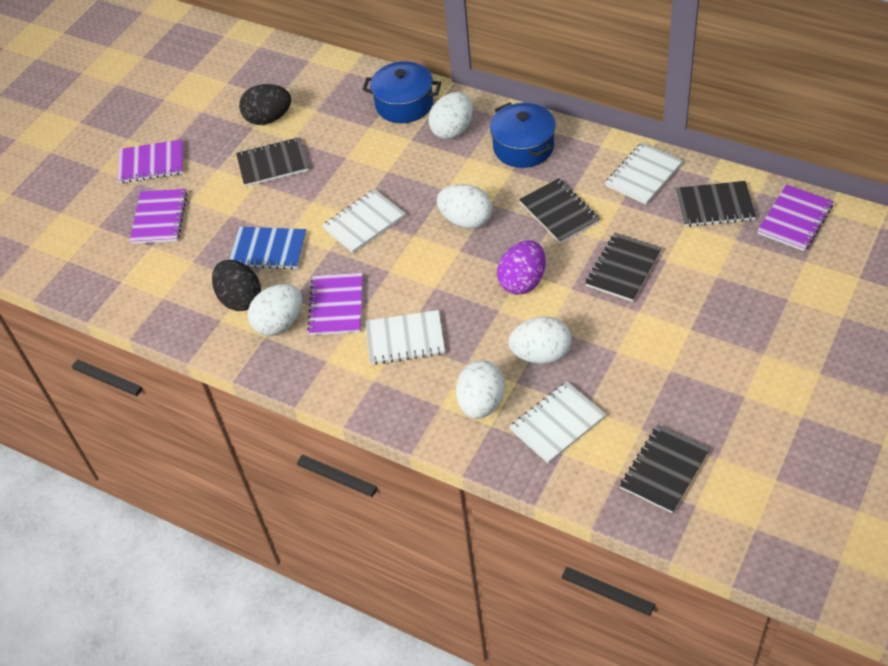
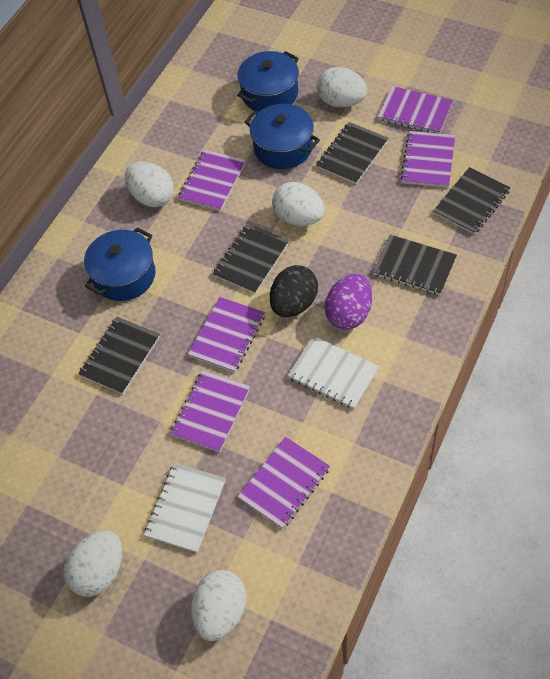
black egg: [212,260,261,311] [239,84,291,125] = 2 -> [270,265,318,317] = 1
blue notebook: [229,227,307,269] = 1 -> none = 0
blue pot: [362,61,441,123] [490,102,556,168] = 2 -> [84,227,155,301] [237,51,299,112] [245,104,320,169] = 3
purple notebook: [117,139,183,183] [130,189,187,244] [307,273,363,335] [757,184,834,251] = 4 -> [170,370,250,453] [178,149,246,211] [188,297,265,373] [237,437,330,529] [378,86,453,134] [400,131,455,188] = 6
white notebook: [322,189,406,253] [365,310,445,365] [509,382,606,464] [605,142,683,205] = 4 -> [144,463,226,553] [287,336,379,409] = 2

